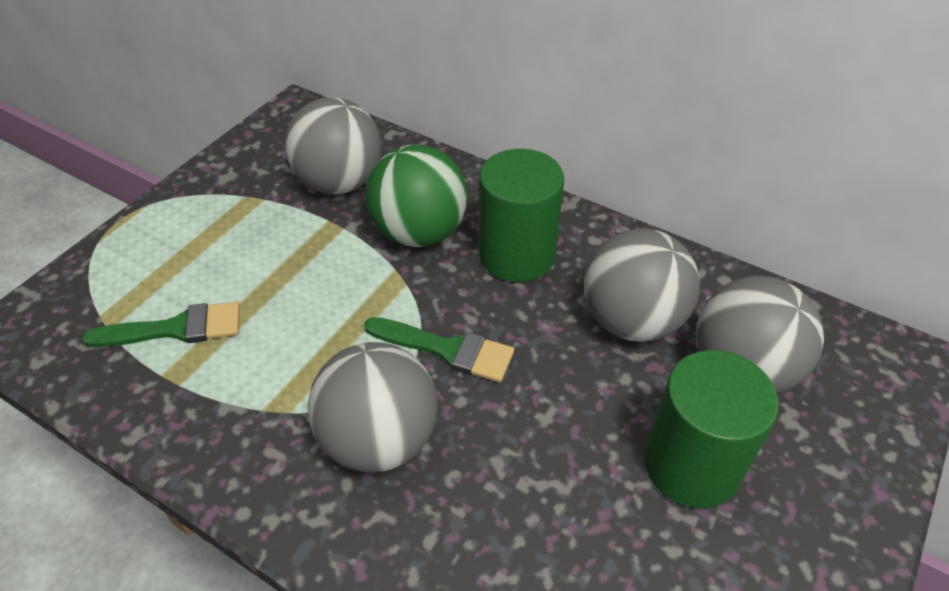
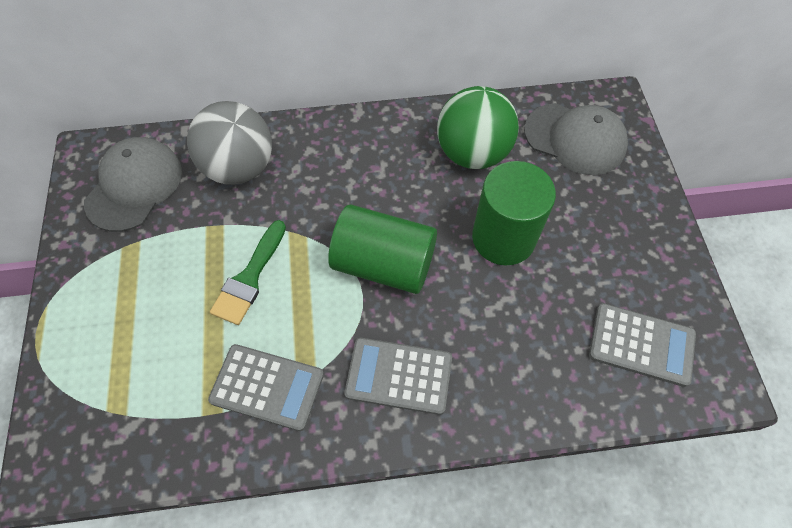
green brush: [82,301,240,347] [364,317,514,382] = 2 -> [210,220,286,325] = 1
grey ball: [285,97,382,194] [308,342,437,473] [584,228,700,342] [696,276,824,394] = 4 -> [187,101,272,185] = 1
grey calculator: none = 0 -> [208,344,324,431] [344,338,452,415] [589,303,696,387] = 3
grey cap: none = 0 -> [84,137,182,232] [524,103,628,175] = 2

